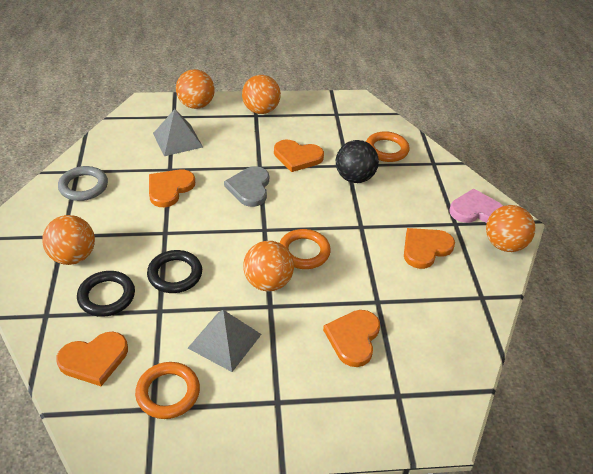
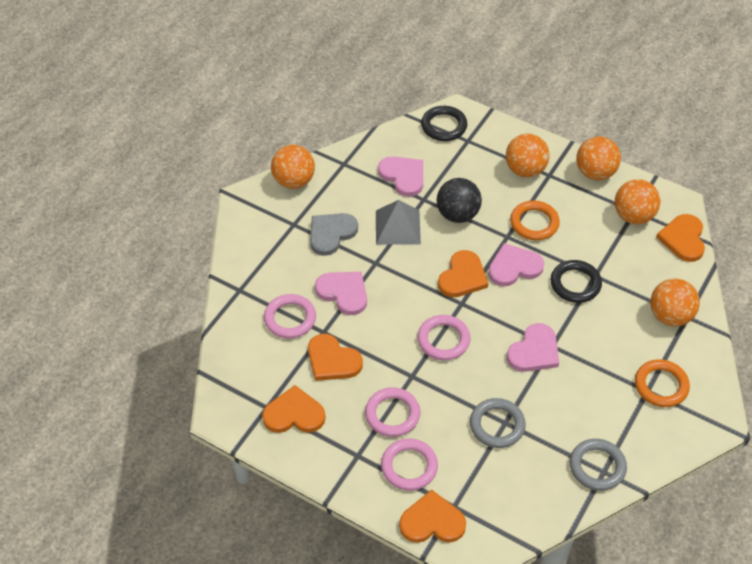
grey pyramid: [153,109,203,156] [188,310,262,372] = 2 -> [376,200,421,245] = 1
grey ring: [58,166,108,201] = 1 -> [470,398,526,448] [570,439,627,491] = 2
orange ring: [135,362,200,419] [279,229,331,269] [366,131,409,162] = 3 -> [510,200,560,241] [635,359,690,407] = 2
pink heart: [449,189,503,223] = 1 -> [315,272,367,315] [378,156,423,197] [488,243,544,286] [507,323,559,372] = 4
pink ring: none = 0 -> [264,294,316,339] [365,387,420,437] [381,438,438,491] [417,315,471,360] = 4

